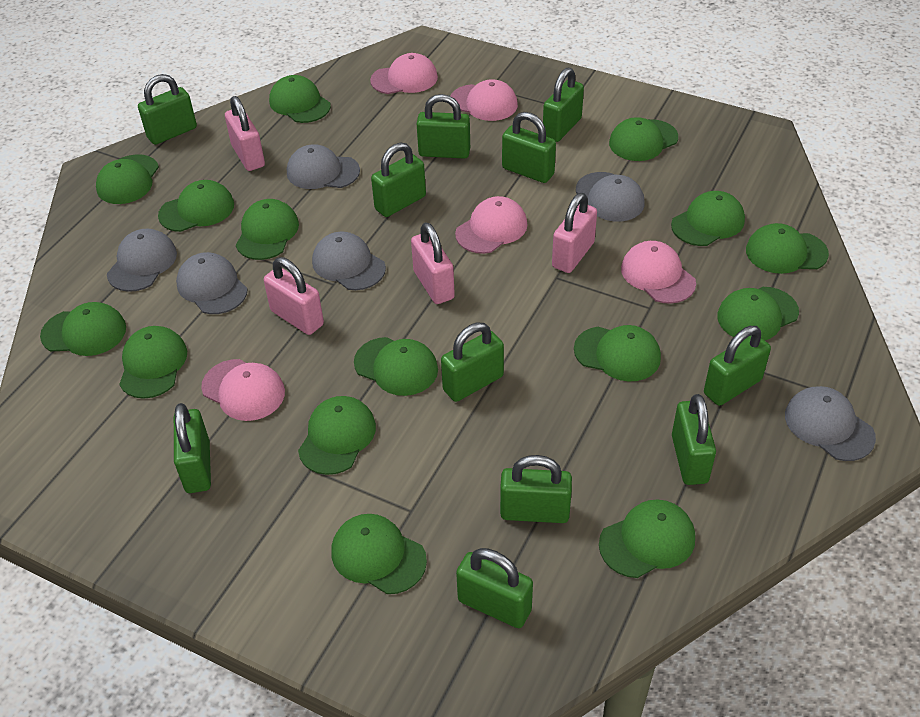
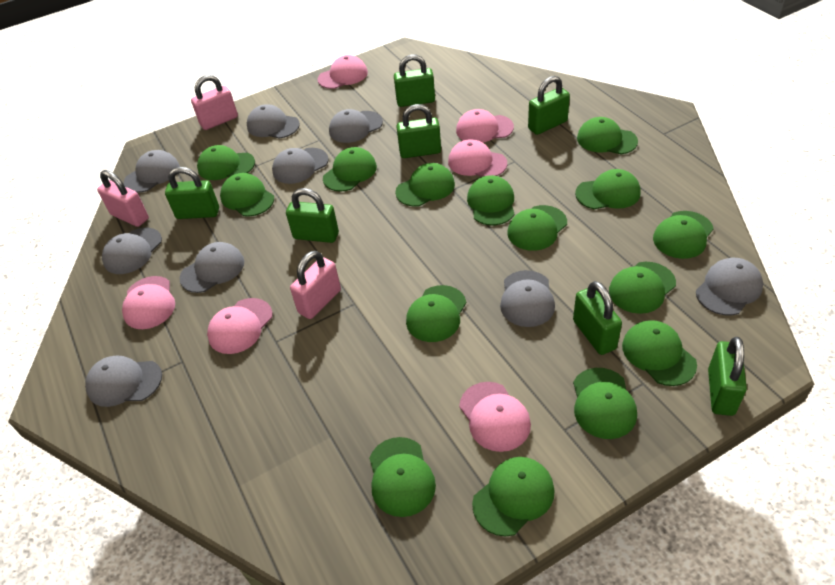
green padlock: [138,74,197,145] [174,403,211,493] [371,143,426,217] [417,94,470,159] [441,323,504,402] [456,548,533,628] [500,455,572,523] [502,112,556,183] [543,68,584,142] [672,394,716,485] [704,326,771,406] = 11 -> [165,167,219,219] [286,188,339,243] [394,54,435,107] [396,104,441,158] [528,76,570,135] [573,281,622,355] [708,337,747,416] = 7
grey cap: [107,229,177,292] [176,252,247,314] [287,144,360,189] [312,232,386,290] [576,172,645,222] [785,386,876,461] = 6 -> [85,356,162,407] [102,228,162,274] [124,150,179,193] [179,242,244,293] [247,104,300,139] [272,148,329,184] [329,109,383,143] [500,270,555,327] [696,258,763,315] = 9
pink cap: [201,359,285,421] [370,53,438,94] [451,79,518,121] [455,196,528,254] [621,241,696,304] = 5 -> [122,276,175,329] [207,298,273,354] [318,55,368,89] [448,139,507,177] [456,109,514,143] [459,382,531,452] = 6
pink padlock: [225,96,265,171] [264,257,324,335] [411,223,455,304] [552,193,597,273] = 4 -> [97,170,149,227] [191,75,238,130] [290,251,341,319] = 3

